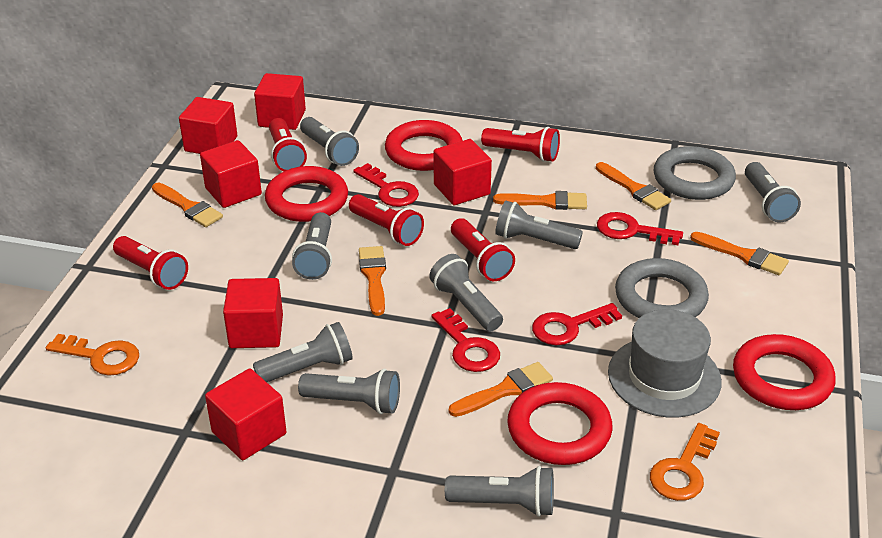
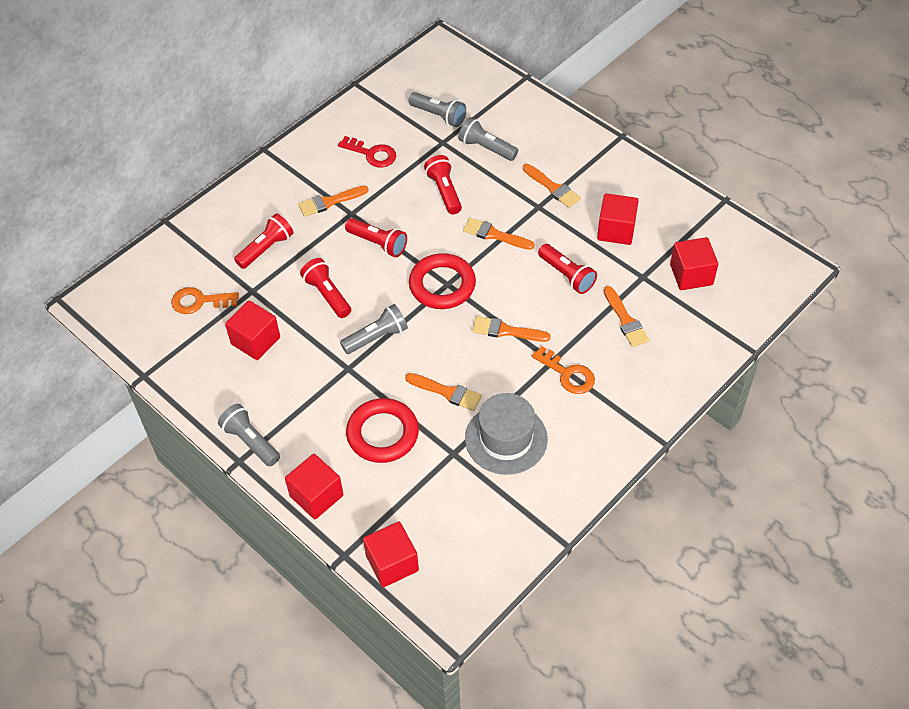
grey flashlight: [253,322,353,382] [292,212,332,280] [298,369,400,414] [300,117,359,166] [429,254,503,331] [445,466,554,517] [495,201,583,249] [745,162,801,222] = 8 -> [218,404,280,466] [340,304,408,354] [408,92,466,127] [458,117,518,161] = 4
grey ring: [615,258,709,318] [654,146,736,200] = 2 -> none = 0
red cube: [179,97,237,154] [200,140,262,208] [205,369,287,460] [223,278,283,348] [254,73,306,130] [434,139,492,205] = 6 -> [225,300,280,360] [285,454,344,519] [363,521,419,587] [597,193,639,245] [670,237,718,290] = 5
red key: [353,163,419,207] [431,308,500,372] [532,303,622,345] [597,212,683,246] = 4 -> [338,136,396,168] = 1
red ring: [265,166,348,222] [385,120,463,171] [507,382,613,465] [733,334,836,410] = 4 -> [346,398,419,463] [409,253,476,309] = 2

